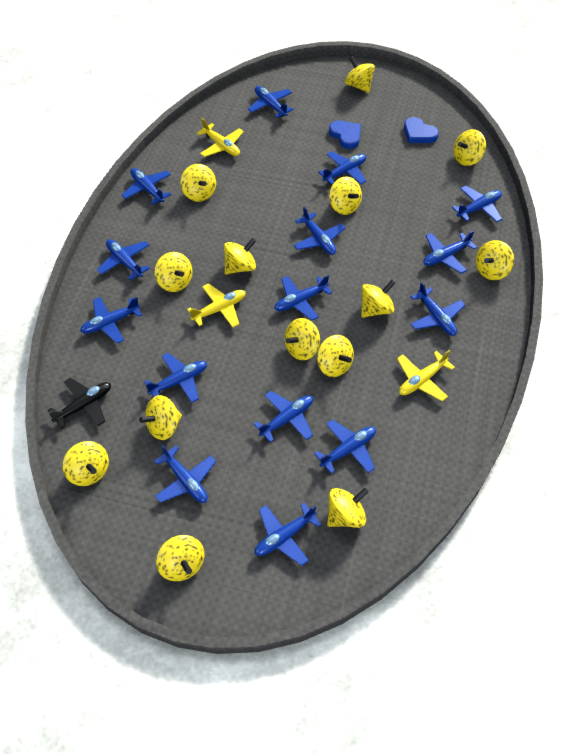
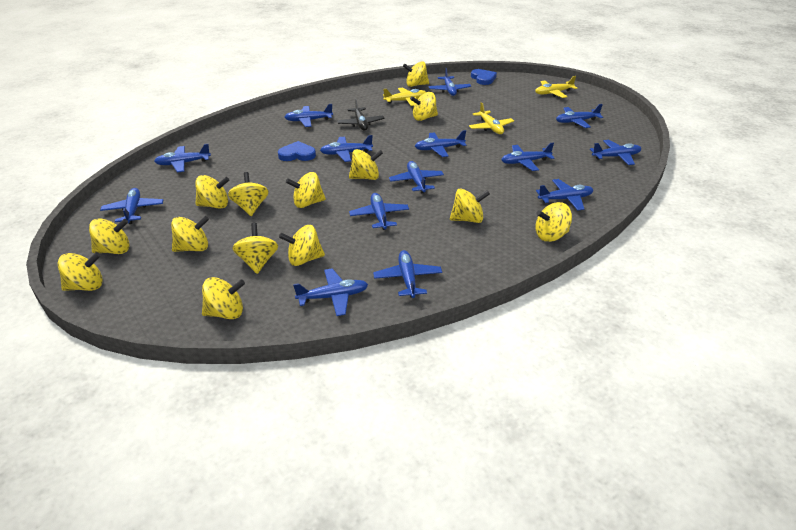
blue plane: [80,297,142,344] [97,239,150,280] [122,168,171,205] [144,353,207,403] [154,444,216,503] [248,86,293,118] [254,391,313,443] [255,503,322,566] [274,275,332,320] [294,206,346,255] [314,419,376,474] [318,151,366,185] [411,282,465,336] [423,230,477,274] [452,185,502,222] = 15 -> [100,188,163,224] [154,144,211,172] [285,104,333,127] [293,268,368,316] [320,135,373,162] [349,193,409,230] [373,250,442,298] [389,161,444,193] [415,130,466,157] [429,68,471,96] [501,143,554,171] [536,179,593,211] [556,104,603,128] [590,140,641,165] = 14

